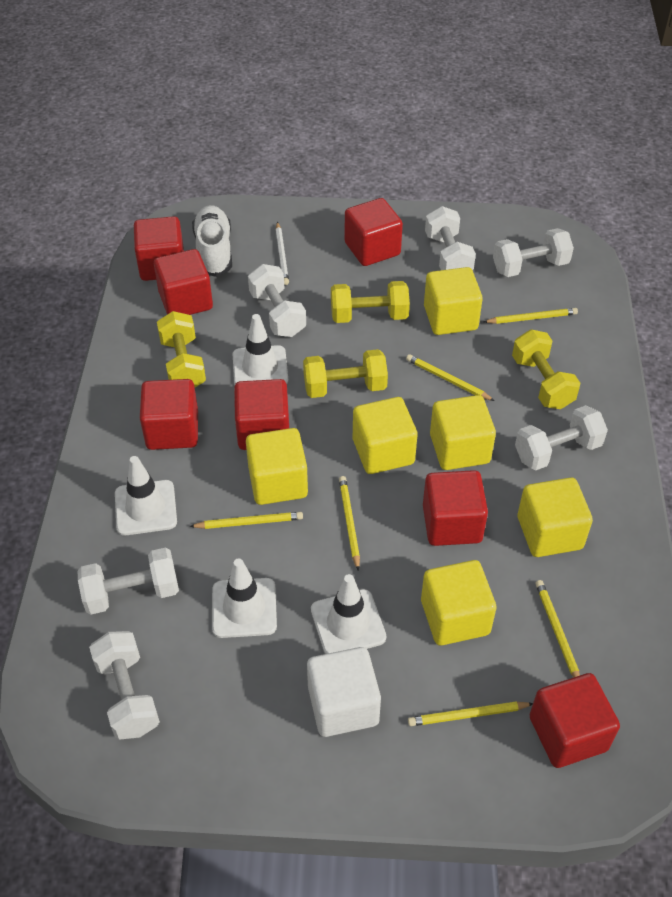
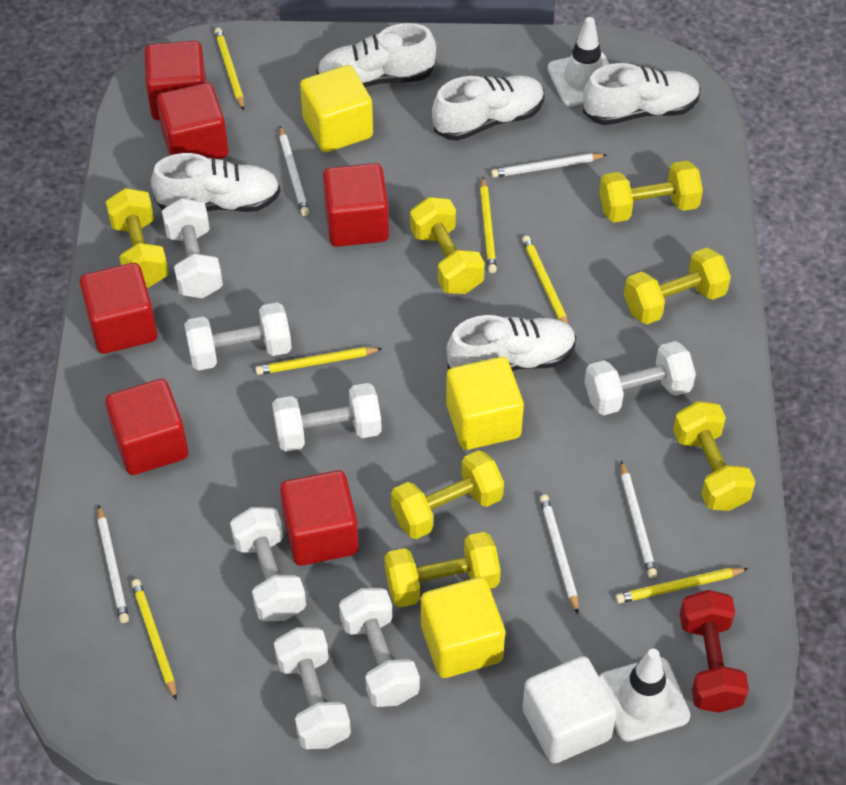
red cube: [134,216,184,281] [140,379,198,450] [154,249,213,315] [234,379,289,450] [344,198,403,266] [423,470,488,546] [529,673,620,768] = 7 -> [80,263,157,354] [105,379,188,475] [144,41,207,120] [157,83,228,159] [280,470,359,566] [323,163,389,247] = 6
red dumbbell: none = 0 -> [680,590,749,713] = 1
white dumbbell: [78,548,179,615] [89,631,160,740] [248,264,306,337] [425,206,476,270] [493,228,574,277] [515,405,608,470] = 6 -> [162,198,223,298] [184,302,292,371] [230,507,306,621] [272,383,382,452] [274,628,351,749] [339,588,420,707] [585,341,696,415] = 7
white pencil: [276,222,289,285] = 1 -> [98,505,129,623] [279,126,309,216] [491,153,607,178] [540,495,579,614] [620,461,657,578] = 5
white shoe: [192,205,232,277] = 1 -> [151,153,281,212] [317,23,436,87] [432,75,544,141] [447,315,576,371] [583,63,701,125] = 5
white traffic cone: [115,456,177,535] [212,558,277,638] [233,314,288,385] [311,574,386,654] = 4 -> [547,17,609,106] [599,648,690,742] = 2
yellow cube: [246,428,308,505] [353,397,418,474] [421,560,496,645] [424,267,483,335] [430,395,496,470] [518,478,593,557] = 6 -> [300,65,373,152] [421,577,505,678] [446,357,524,450] = 3
yellow dumbbell: [157,311,206,387] [303,349,388,398] [331,281,410,323] [512,329,580,409] = 4 -> [106,188,169,287] [384,532,501,607] [391,450,504,539] [410,197,485,294] [599,160,703,222] [624,248,731,324] [673,401,756,511] = 7

